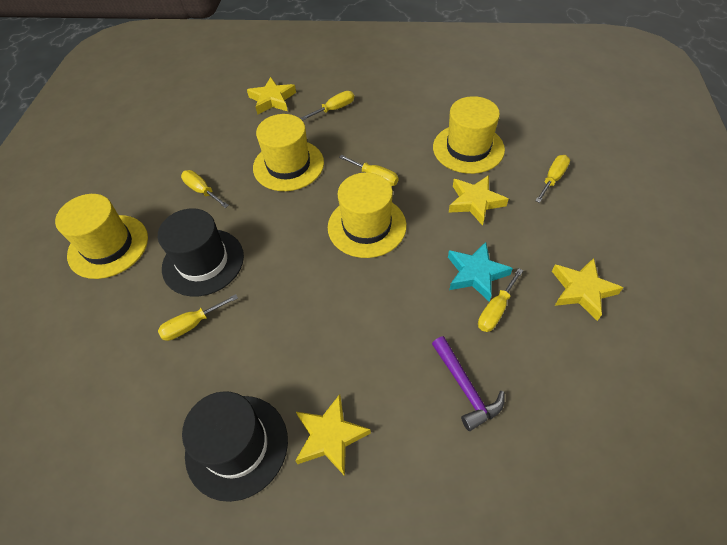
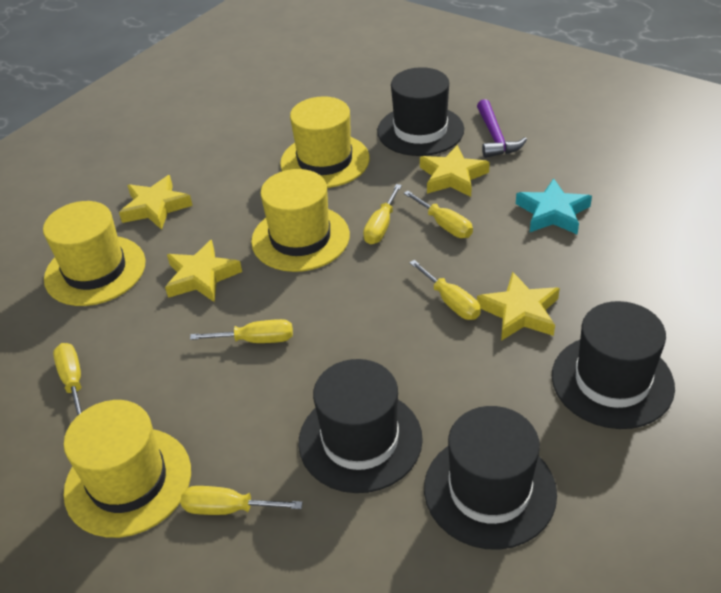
black hat: [158,208,244,297] [182,391,288,502] = 2 -> [298,359,423,493] [377,67,464,156] [424,406,557,550] [552,301,675,429] = 4

